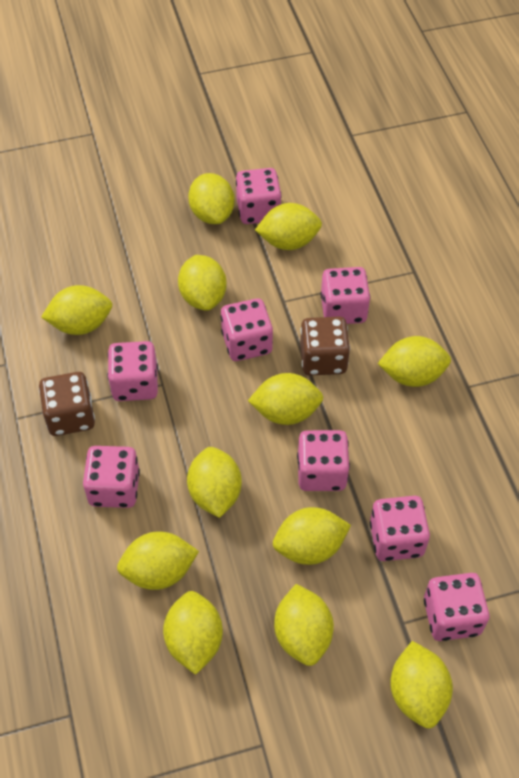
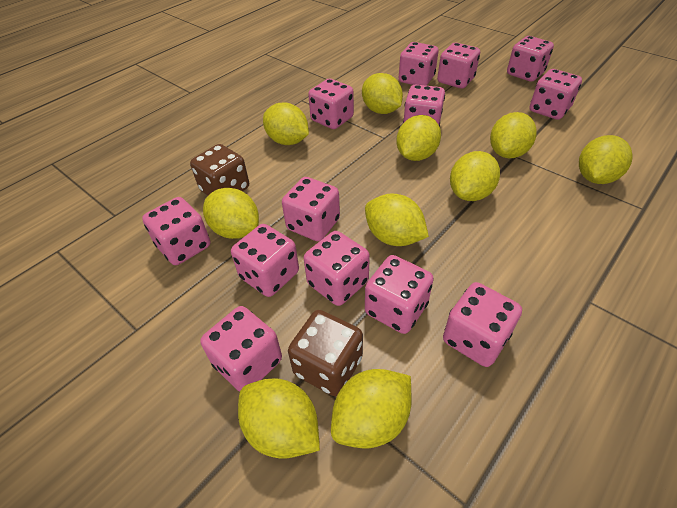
pink dice: [83,446,140,508] [108,341,158,401] [221,298,273,361] [236,168,282,224] [297,430,350,491] [320,267,370,324] [370,496,430,561] [424,573,490,641] = 8 -> [142,197,210,265] [200,306,282,392] [231,224,299,297] [282,177,340,241] [304,231,370,306] [308,79,354,129] [365,255,434,334] [399,42,439,86] [403,84,445,127] [437,43,480,88] [443,282,522,367] [507,36,554,82] [530,69,582,120] = 13
yellow lemon: [41,285,112,335] [117,531,199,590] [163,591,223,675] [178,255,226,311] [187,447,242,518] [188,173,235,224] [248,373,323,425] [255,203,322,250] [273,507,351,565] [274,584,334,666] [377,336,451,387] [390,641,453,728] = 12 -> [203,188,259,239] [238,378,320,459] [263,103,309,145] [331,369,412,448] [362,73,403,114] [365,194,429,246] [396,115,441,161] [450,151,500,201] [490,112,537,158] [579,135,633,184] = 10

